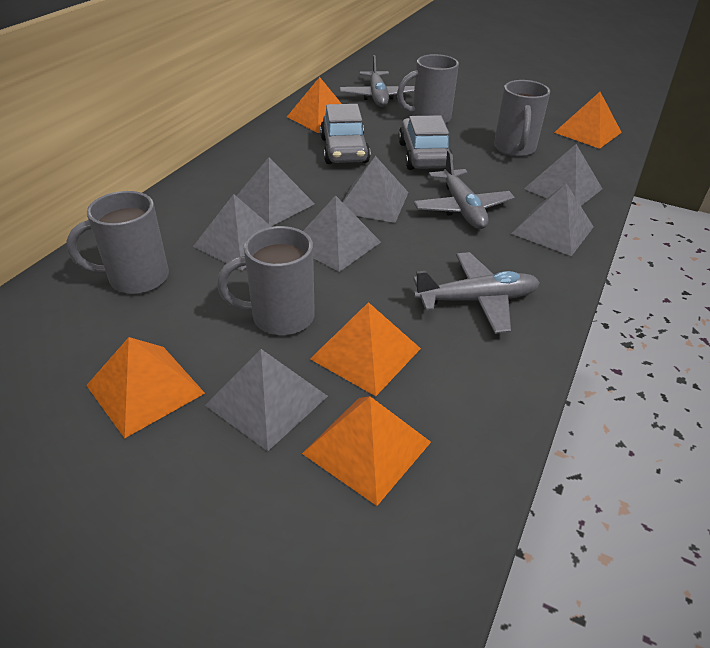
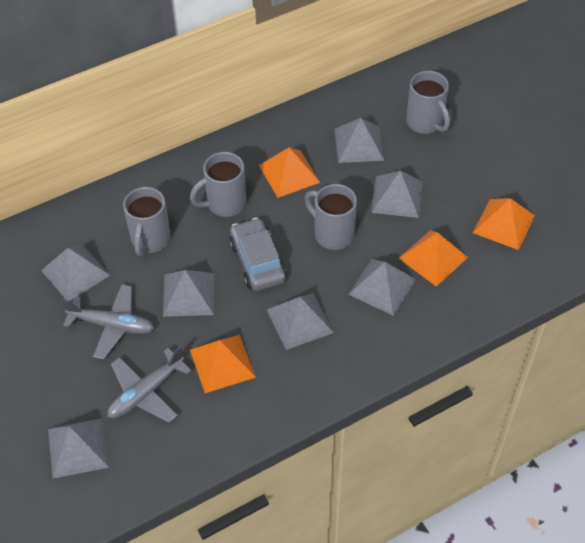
grey car: [320,104,370,164] [398,115,453,170] = 2 -> [229,218,287,291] = 1
grey plane: [340,55,415,107] [413,252,540,334] [414,151,515,229] = 3 -> [62,284,154,359] [107,347,192,422] = 2
orange pyramid: [86,337,205,438] [287,77,342,133] [302,396,431,506] [310,302,421,396] [554,92,622,149] = 5 -> [190,335,256,393] [259,147,320,198] [399,230,468,287] [473,198,535,250] = 4

